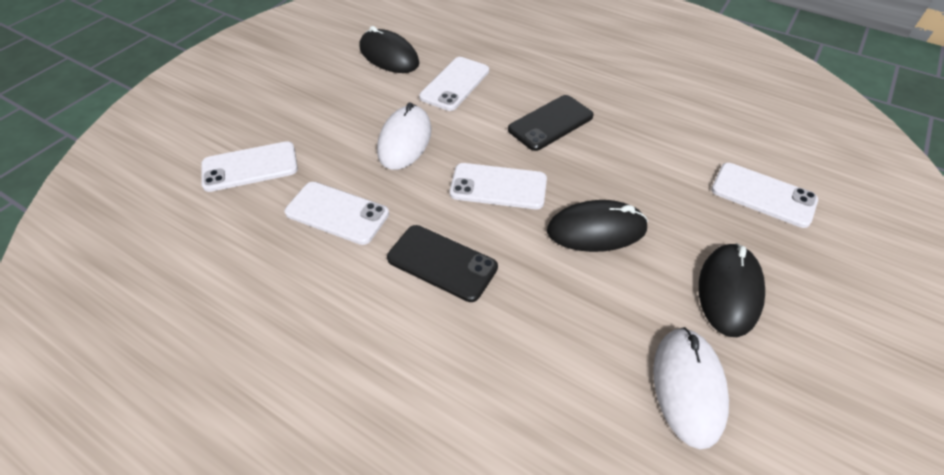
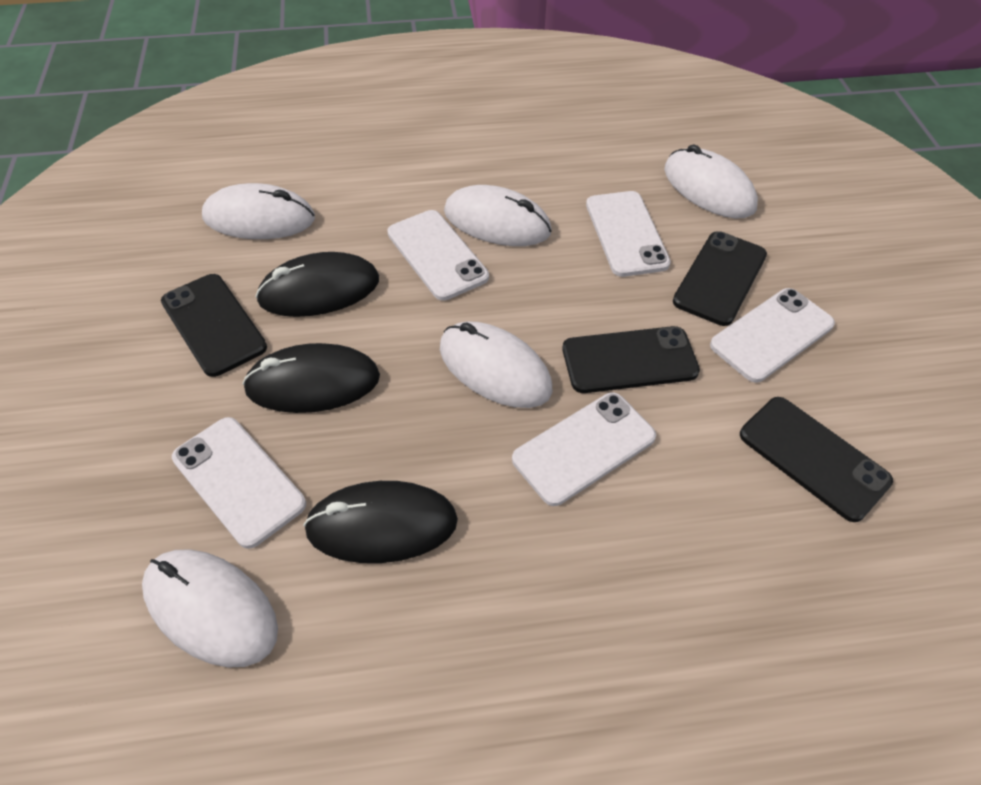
black phone: [387,225,498,302] [508,95,594,151] = 2 -> [161,274,267,377] [562,326,700,393] [673,231,767,326] [740,397,893,522] = 4
white mouse: [377,103,431,170] [653,327,729,449] = 2 -> [142,549,278,667] [202,183,315,239] [440,321,552,408] [444,185,552,246] [664,144,758,218] = 5

